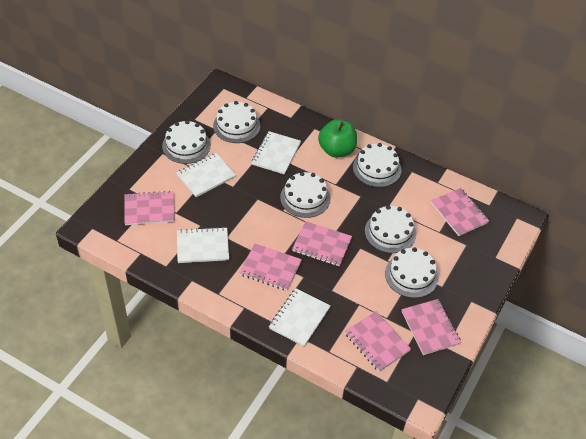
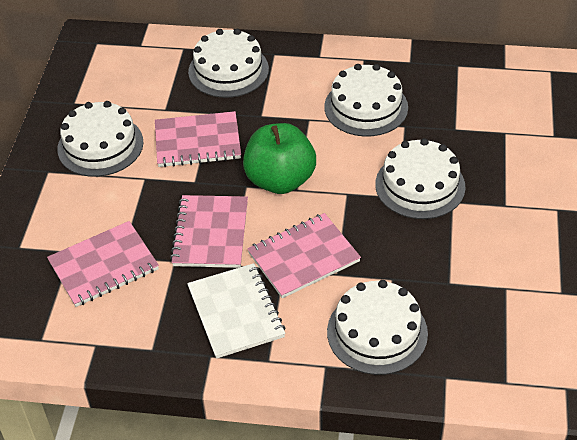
pink notebook: [124,191,175,225] [239,244,302,291] [292,221,352,266] [345,311,411,372] [402,299,461,355] [431,188,489,236] = 6 -> [47,221,159,307] [155,111,241,167] [170,195,248,268] [247,213,361,298] = 4
white cake: [162,120,211,164] [213,101,260,143] [280,172,331,218] [353,143,402,187] [365,205,416,253] [385,247,439,298] = 6 -> [57,101,143,177] [188,29,269,98] [324,64,408,137] [327,280,428,375] [375,138,466,219] = 5
white notebook: [177,153,236,197] [177,227,229,263] [252,131,301,175] [269,288,331,346] = 4 -> [187,263,285,359] = 1

